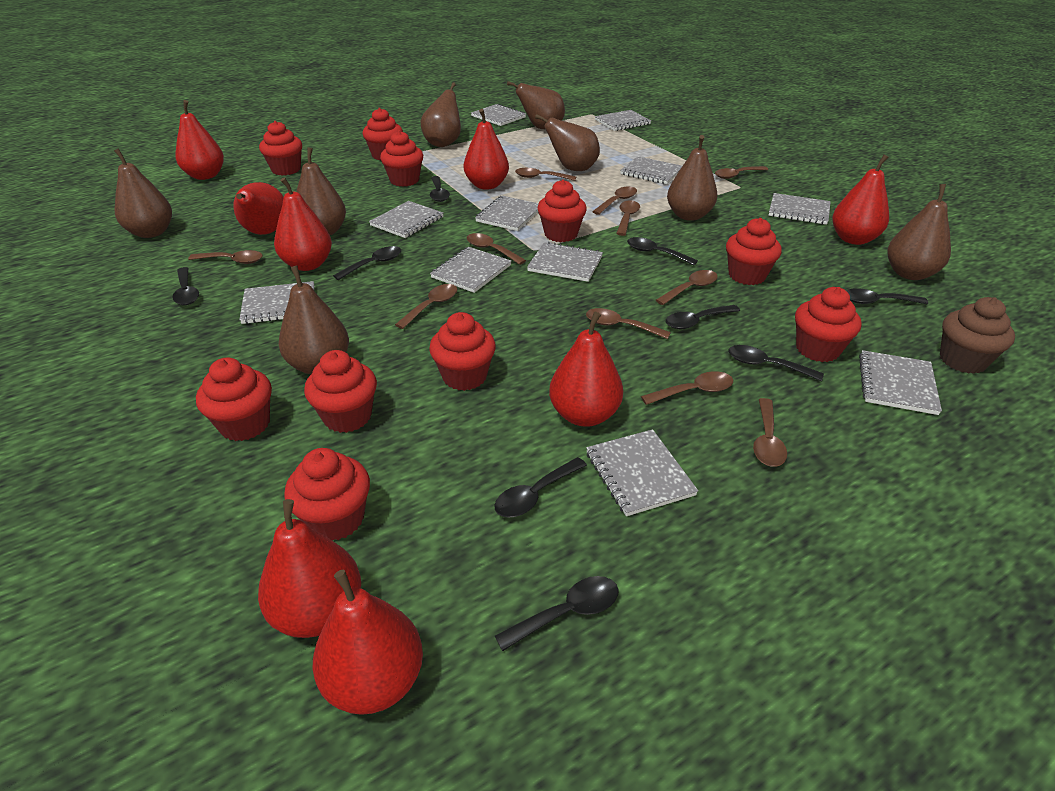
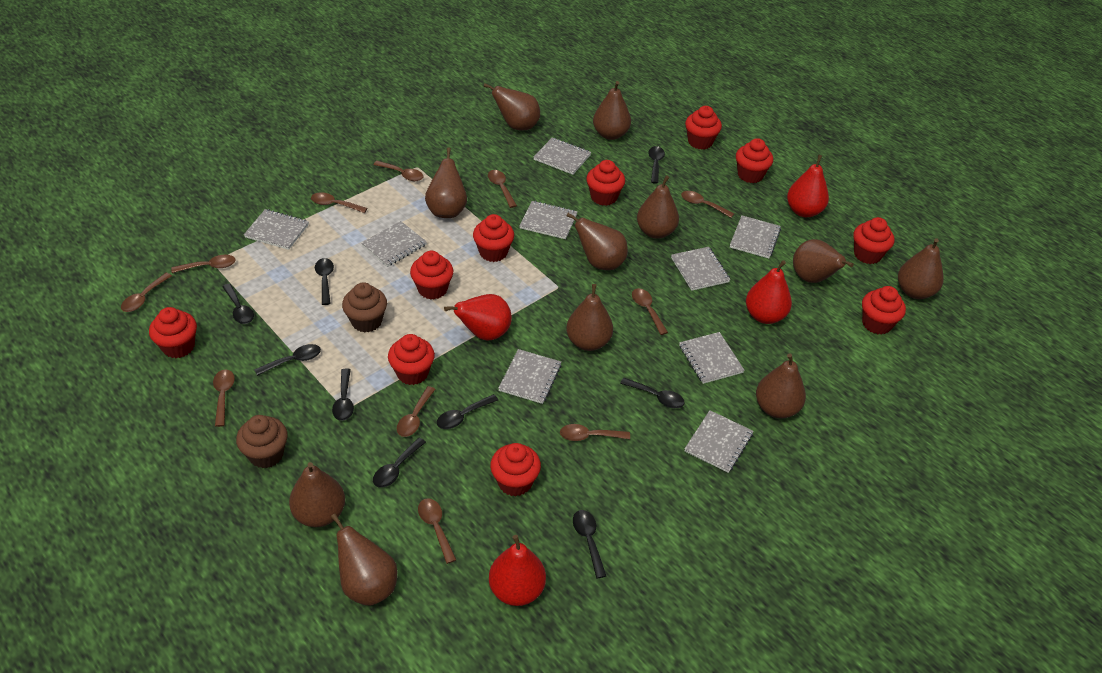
brown cupcake: [940,297,1015,374] = 1 -> [236,415,288,468] [342,282,387,333] = 2
brown pear: [114,148,172,238] [279,266,349,374] [296,147,346,235] [420,82,461,147] [507,81,565,129] [535,114,600,171] [667,135,718,221] [887,184,951,280] = 8 -> [289,462,345,527] [331,514,397,606] [425,147,467,218] [483,83,540,130] [566,284,613,351] [567,213,628,270] [593,81,631,140] [637,175,679,239] [756,353,806,418] [793,239,854,283] [898,238,944,299] = 11
grey notebook: [239,281,314,324] [369,201,443,238] [430,247,511,293] [471,104,526,126] [475,196,539,231] [527,242,603,282] [586,429,698,516] [595,110,651,131] [620,156,682,184] [769,193,831,225] [859,350,942,415] = 11 -> [244,209,309,250] [361,221,427,267] [498,349,562,404] [519,201,577,239] [534,138,591,175] [671,247,731,291] [679,332,745,384] [685,410,753,473] [730,215,781,258] = 9
red pear: [175,100,224,180] [233,182,284,235] [258,499,361,638] [274,177,332,271] [313,570,423,715] [464,109,509,190] [549,312,623,427] [832,154,889,245] = 8 -> [444,294,512,341] [489,535,546,606] [746,260,792,324] [787,155,829,217] = 4

